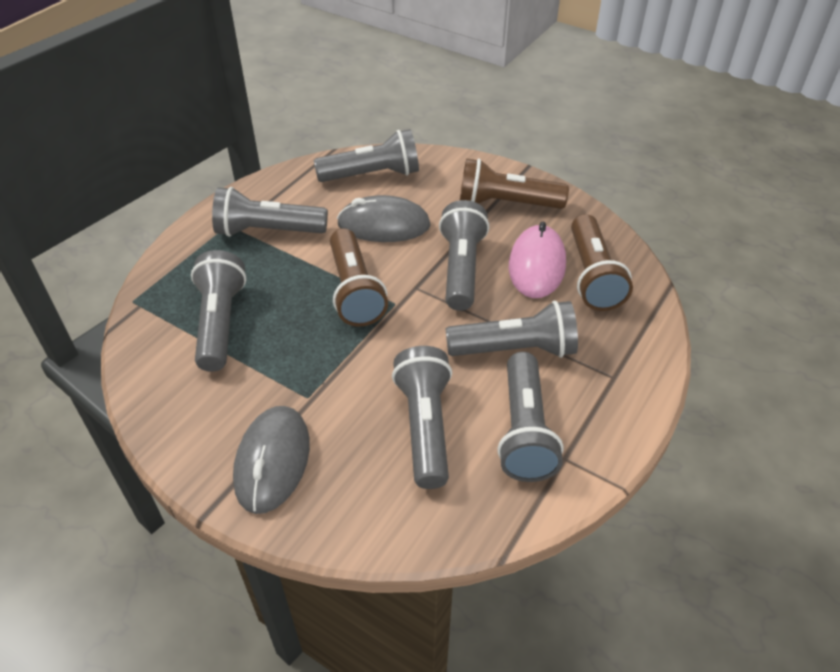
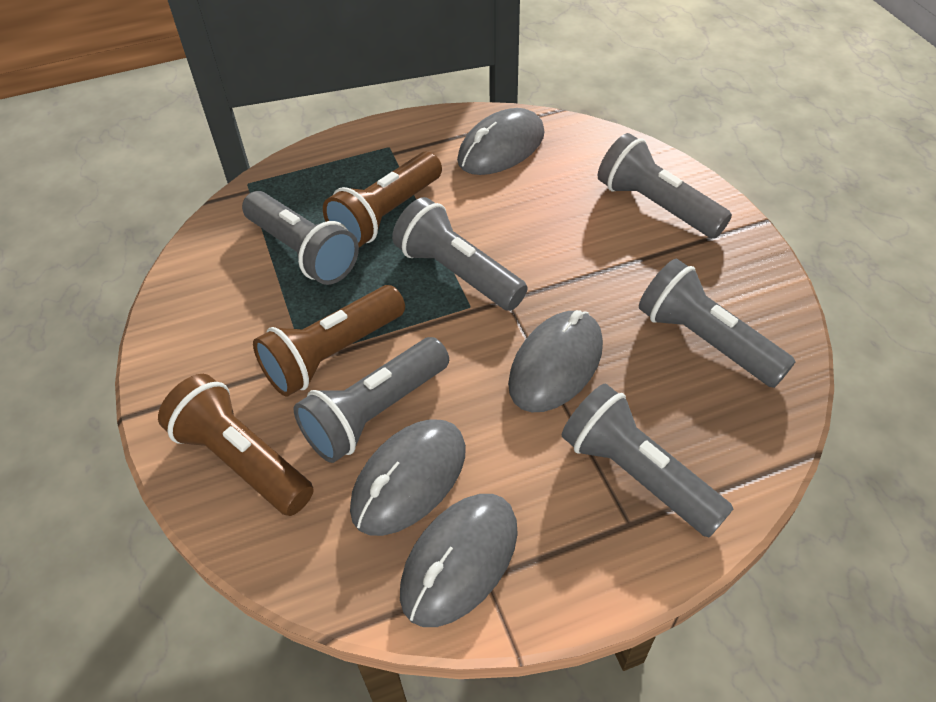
grey flashlight: [191,250,246,372] [212,187,328,237] [314,129,419,182] [392,346,452,489] [439,200,489,311] [445,301,578,358] [497,352,563,482] = 7 -> [242,191,359,285] [293,337,449,463] [392,197,528,311] [562,384,733,538] [598,133,732,239] [639,259,796,388] = 6
grey mouse: [233,406,310,514] [337,195,431,242] = 2 -> [350,419,466,536] [400,494,518,627] [457,108,544,175] [508,310,603,412] = 4
pink mouse: [508,222,566,298] = 1 -> none = 0

